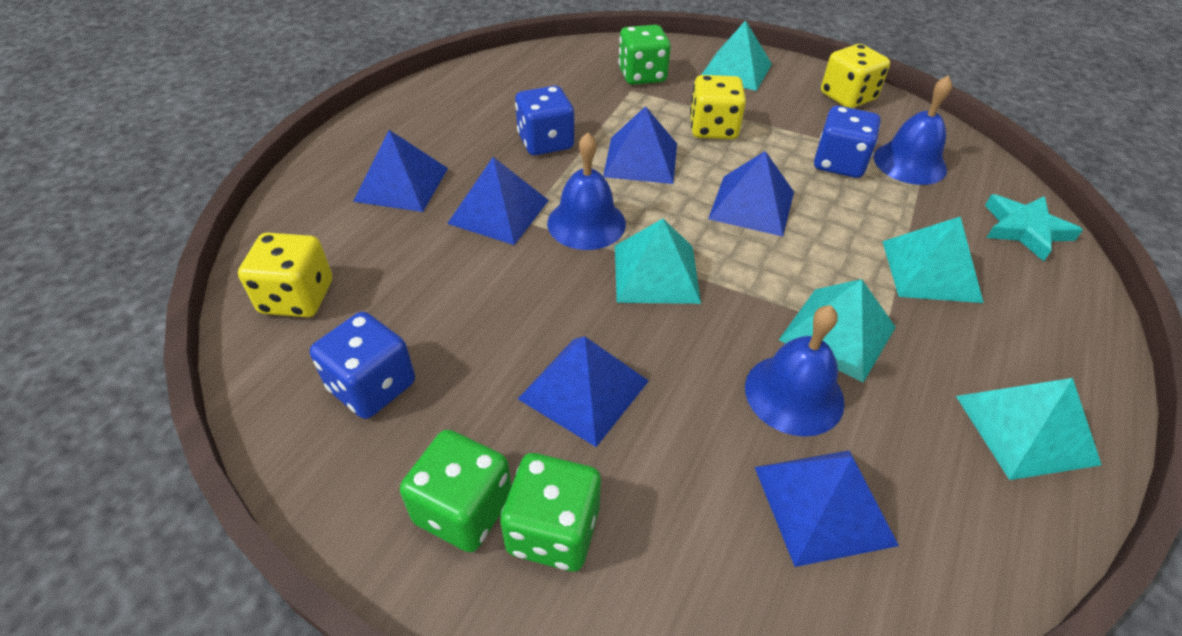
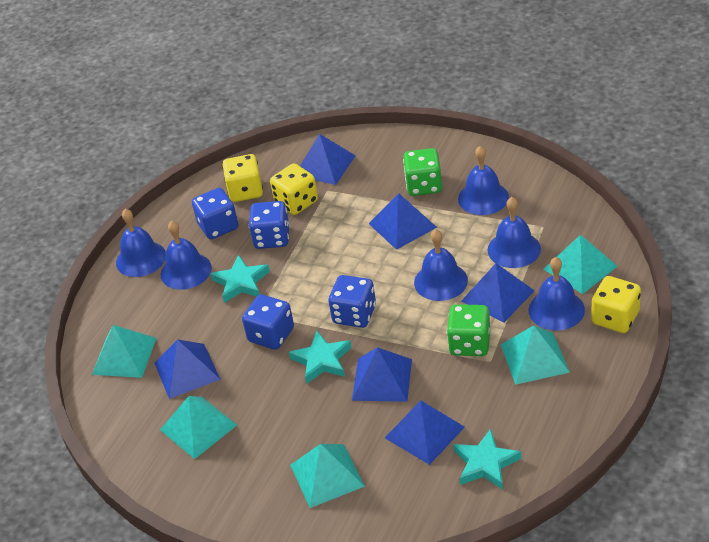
blue bell: [547,132,626,250] [745,305,845,437] [874,75,952,185] = 3 -> [116,209,166,277] [161,220,212,290] [414,229,468,301] [458,146,509,215] [487,197,541,268] [528,257,585,331] = 6
blue dice: [310,312,415,419] [515,86,574,155] [814,106,881,178] = 3 -> [192,188,238,239] [242,294,294,350] [249,201,290,249] [328,275,376,328] = 4
green dice: [400,430,512,552] [500,453,601,572] [618,25,671,85] = 3 -> [403,148,442,196] [447,304,490,356] = 2
turquoise star: [985,194,1083,261] = 1 -> [210,255,270,303] [289,331,352,384] [453,429,521,490] = 3

